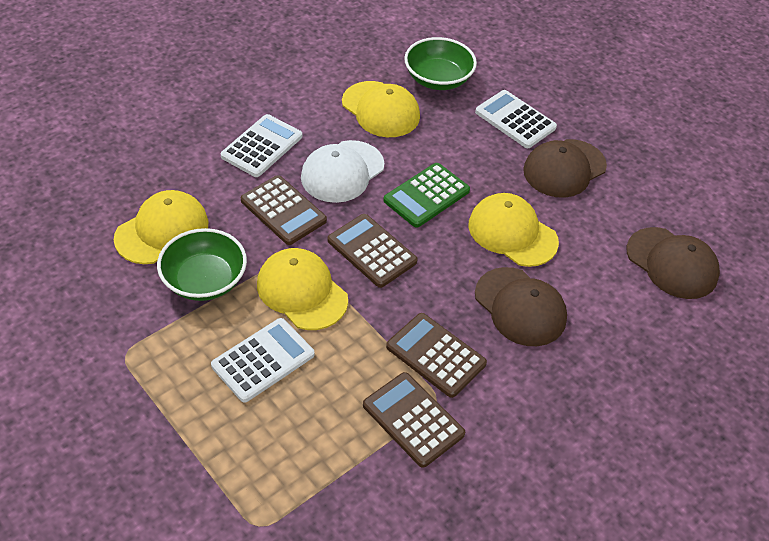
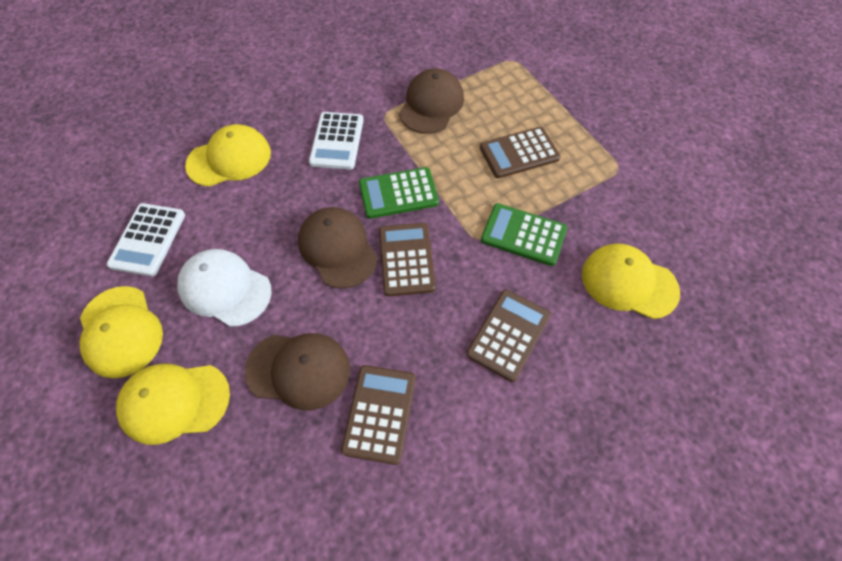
green bowl: [157,228,247,301] [404,37,477,90] = 2 -> none = 0
green calculator: [383,163,470,228] = 1 -> [359,167,439,219] [481,203,567,266] = 2
white calculator: [211,318,314,402] [221,114,302,177] [475,90,557,148] = 3 -> [107,203,185,276] [309,112,364,170] = 2

